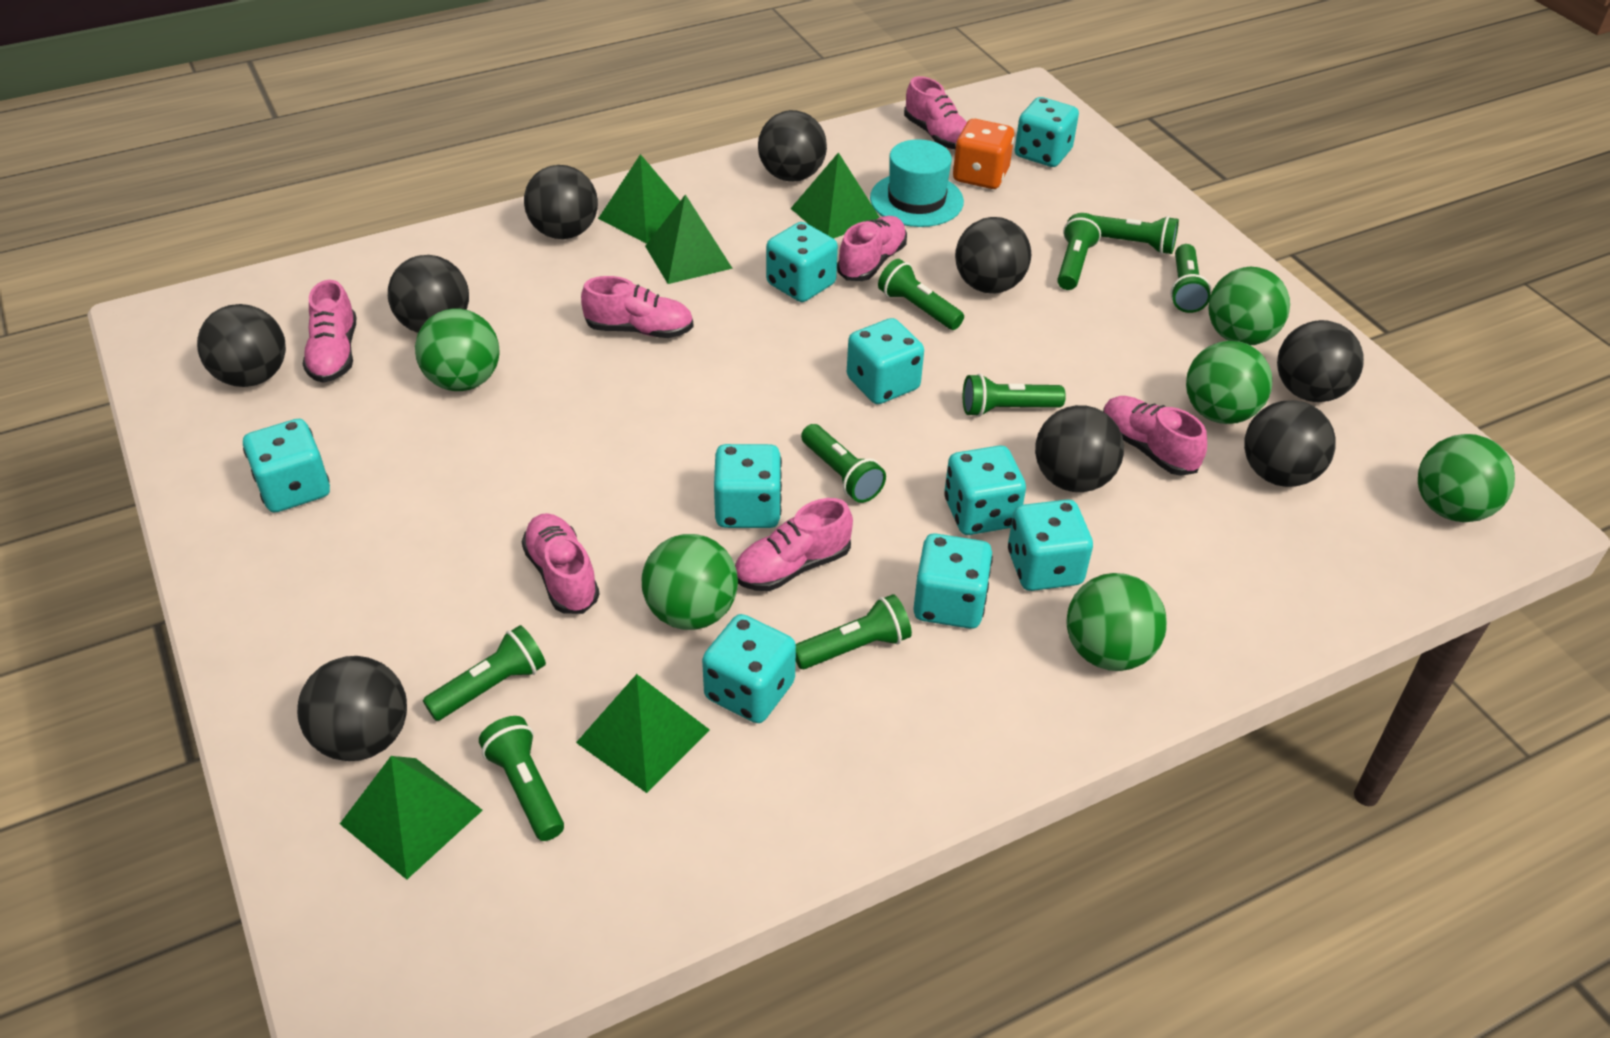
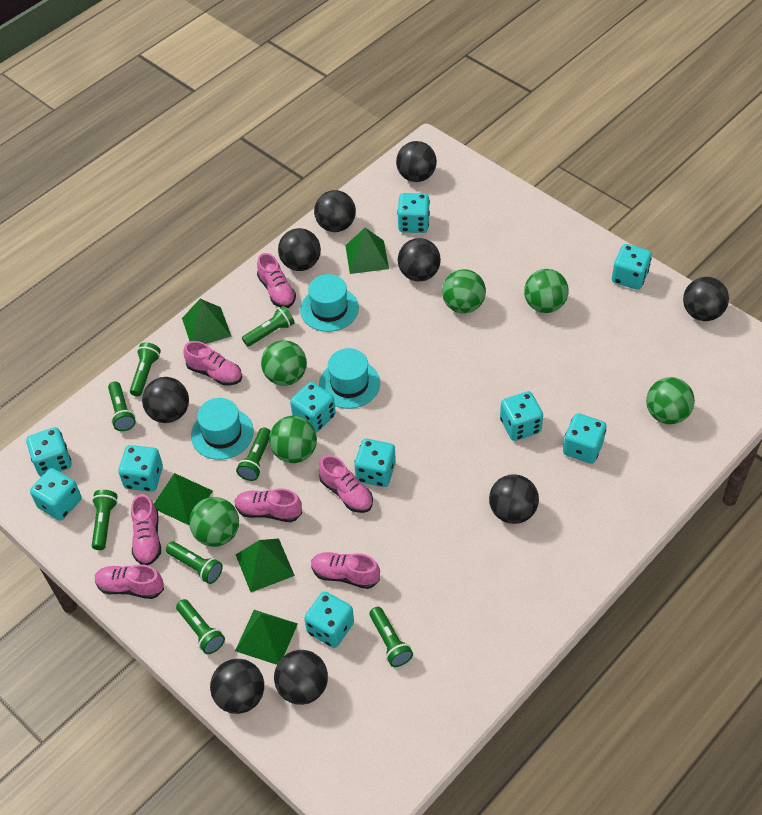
green flashlight: [423,625,546,721] [479,716,564,841] [796,594,912,669] [801,424,886,503] [878,259,964,330] [963,374,1066,417] [1057,213,1101,290] [1093,215,1179,254] [1170,244,1211,313] = 9 -> [92,490,118,550] [108,381,136,431] [130,342,161,396] [166,542,223,584] [176,599,225,654] [236,427,271,481] [242,306,295,347] [369,607,413,667] = 8
orange dice: [953,119,1014,189] = 1 -> none = 0
turquoise dice: [243,419,330,513] [702,614,796,723] [714,444,782,528] [766,222,838,302] [847,318,924,404] [913,533,993,629] [944,445,1026,535] [1008,499,1093,591] [1015,97,1079,167] = 9 -> [26,427,71,477] [30,468,81,521] [118,445,163,492] [290,382,336,432] [304,591,354,648] [354,439,396,487] [397,193,430,233] [500,391,543,441] [563,413,606,464] [612,244,652,290] = 10
turquoise hat: [870,139,964,227] = 1 -> [191,398,254,460] [300,274,359,332] [319,348,380,409] = 3

